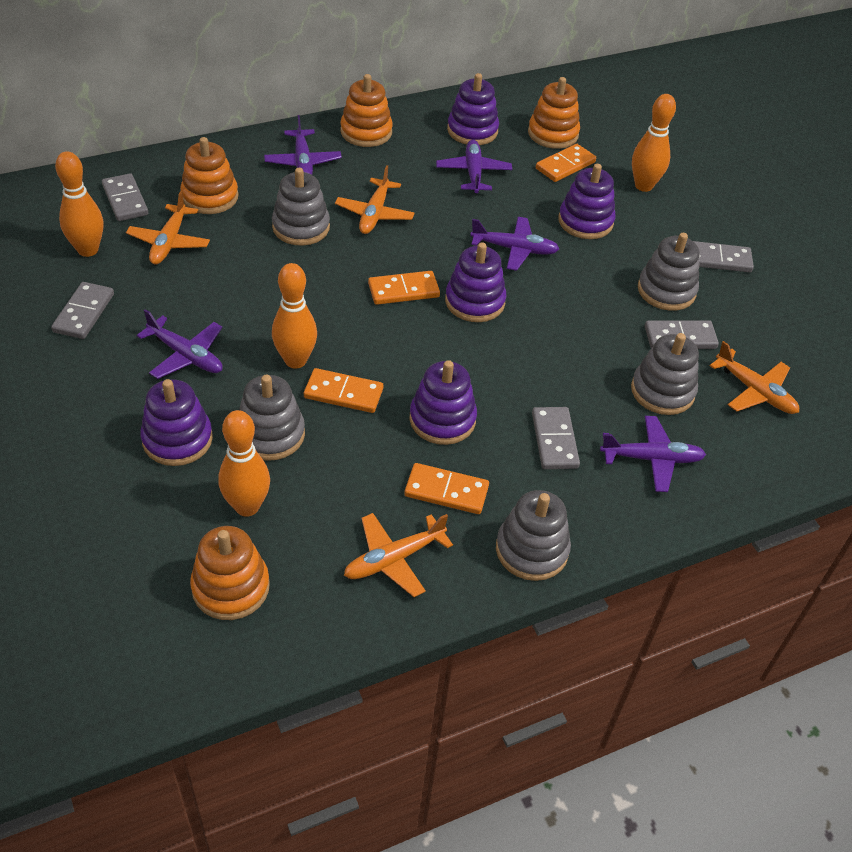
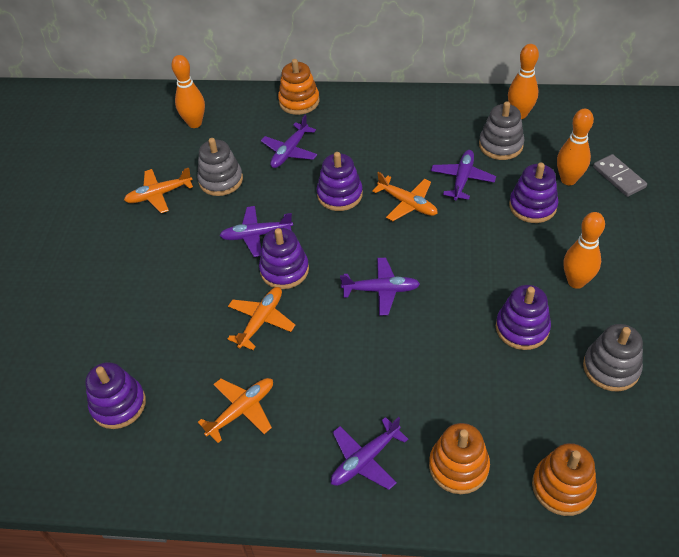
grey domino: [51,282,114,339] [102,173,148,221] [532,407,580,469] [645,320,719,349] [693,241,754,272] = 5 -> [593,154,647,197] = 1
grey stacking toy: [239,375,305,461] [272,168,330,246] [496,490,571,581] [631,333,699,415] [638,233,700,311] = 5 -> [197,138,243,196] [479,101,524,160] [583,324,643,392] = 3
orange domino: [304,368,383,413] [368,271,440,305] [404,463,489,514] [536,144,596,182] = 4 -> none = 0
orange stacking toy: [180,137,238,214] [190,526,270,620] [340,74,393,147] [528,77,580,149] = 4 -> [278,59,320,115] [429,423,490,494] [532,443,597,516] = 3

